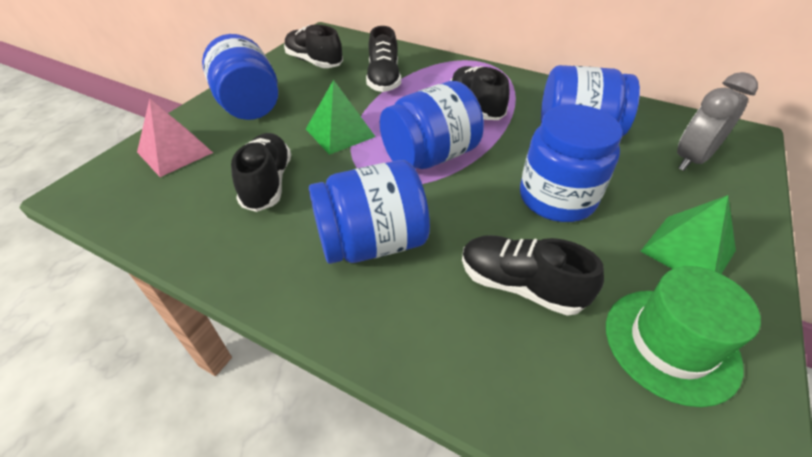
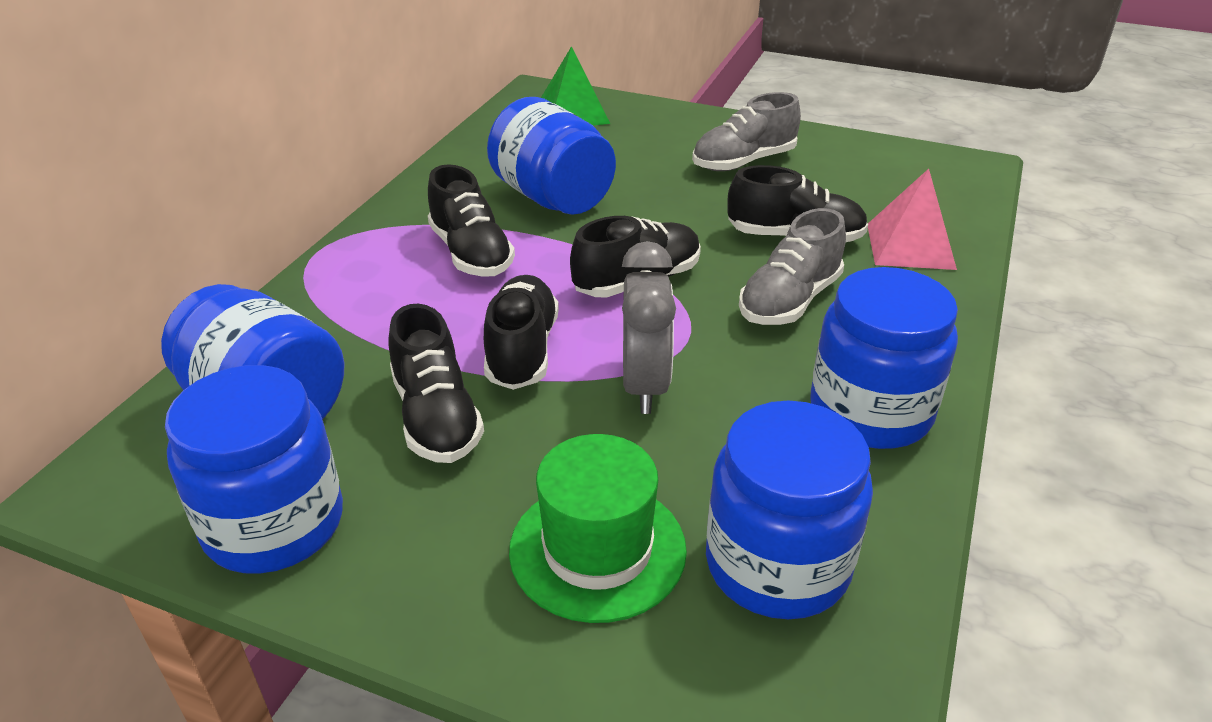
green pyramid: [306,80,376,155] [640,195,736,274] = 2 -> [541,46,610,126] = 1
grey shoe: none = 0 -> [692,92,801,171] [739,208,846,325] = 2

